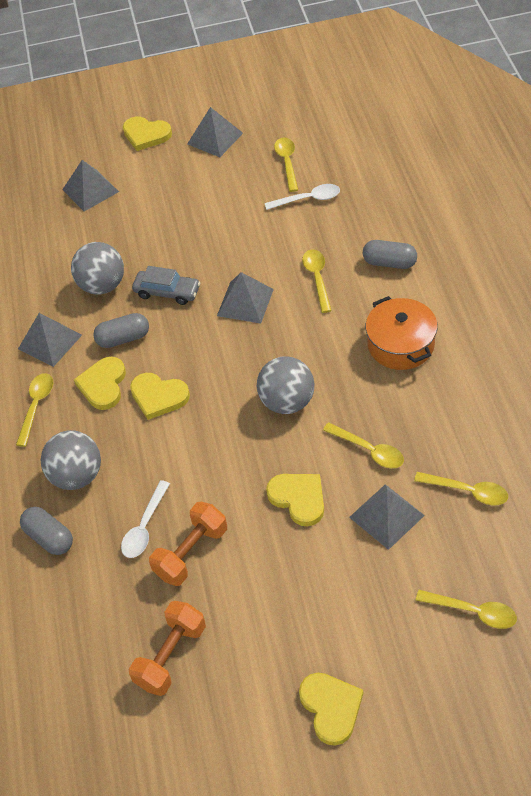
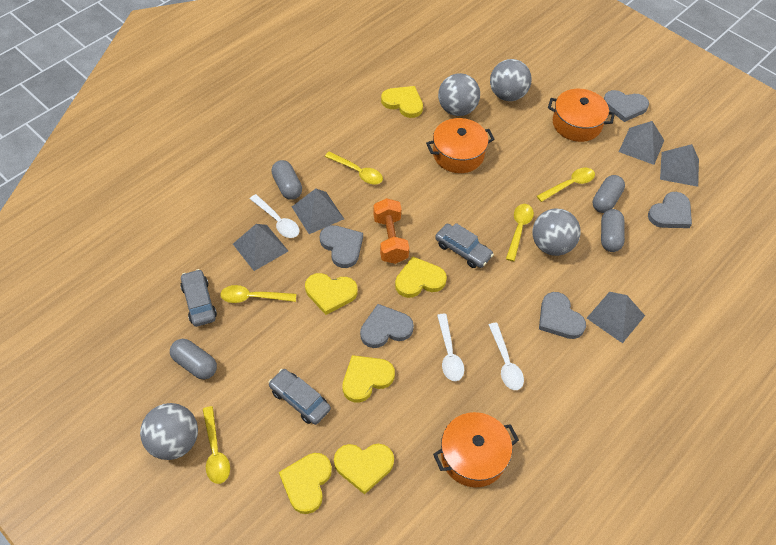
grey ball: [40,430,101,490] [71,242,124,295] [257,356,314,414] = 3 -> [140,403,198,460] [438,73,480,116] [490,59,532,101] [533,208,581,256] = 4
grey capsule: [20,507,73,555] [93,313,149,348] [363,240,417,269] = 3 -> [170,339,217,379] [271,160,302,200] [593,175,625,213] [601,209,625,252] = 4
grey car: [132,266,200,305] = 1 -> [180,269,217,327] [268,369,331,425] [435,223,494,268] = 3
grey heart: none = 0 -> [320,225,363,268] [360,304,414,348] [539,292,586,339] [604,90,649,122] [648,192,692,228] = 5
orange dumbbell: [129,601,206,696] [149,502,227,586] = 2 -> [373,198,409,264] = 1
orange pot: [366,296,438,370] = 1 -> [426,118,495,173] [433,412,519,488] [548,89,615,142] = 3
white spoon: [121,480,170,558] [265,184,340,210] = 2 -> [250,194,300,238] [437,314,464,381] [489,322,524,390] = 3
yellow heart: [74,357,126,410] [123,116,172,151] [130,373,190,420] [266,474,324,527] [299,673,363,746] = 5 -> [279,453,332,514] [305,273,357,315] [334,444,394,495] [343,355,395,403] [381,86,423,118] [395,257,447,298] = 6
yellow spoon: [16,373,53,447] [274,138,298,192] [302,250,332,313] [323,422,404,468] [414,472,508,506] [416,590,517,629] = 6 -> [203,406,230,484] [220,285,296,303] [325,152,383,184] [506,204,534,262] [537,168,595,202] = 5

